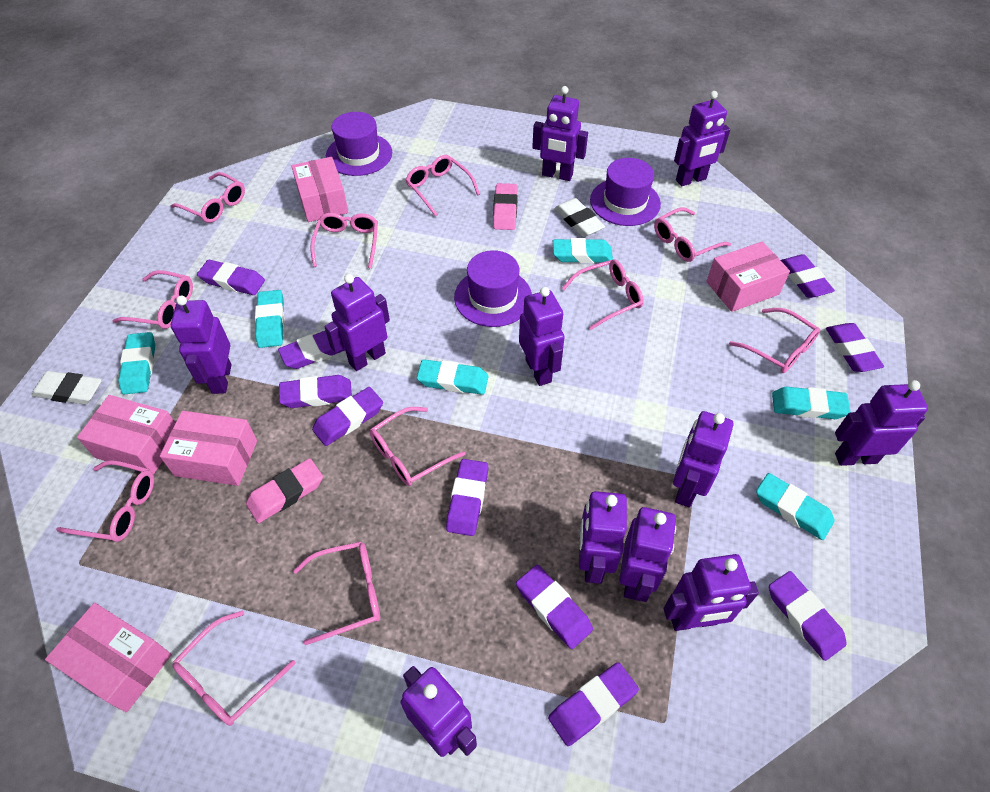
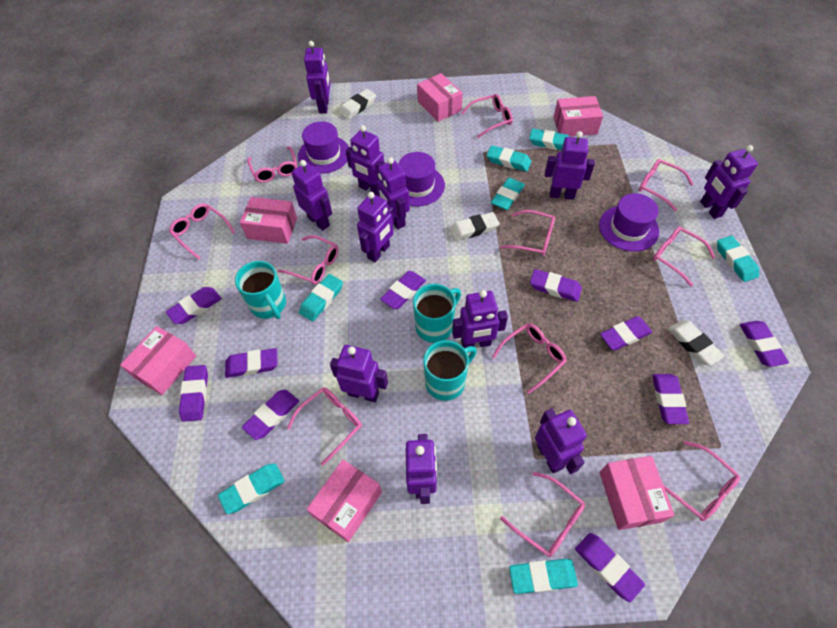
pink box: [45,603,172,712] [77,395,175,475] [160,411,257,486] [291,157,348,222] [706,242,790,312] = 5 -> [120,326,196,395] [240,197,297,244] [307,460,382,542] [417,73,463,122] [554,96,603,136] [600,456,675,530] = 6
pink eraser: [246,458,323,523] [493,183,518,230] = 2 -> none = 0
turquoise eraser: [118,332,155,394] [255,290,285,348] [417,359,489,395] [553,238,613,263] [756,473,835,540] [772,387,851,419] = 6 -> [218,464,285,514] [299,274,343,322] [487,145,531,171] [491,178,525,210] [509,559,578,594] [529,129,570,150] [717,236,759,282] = 7
turquoise mug: none = 0 -> [235,261,286,319] [413,284,461,343] [423,340,477,401] = 3
white eraser: [32,371,102,405] [554,198,605,237] = 2 -> [339,89,376,120] [450,212,499,241] [668,320,724,366] = 3

